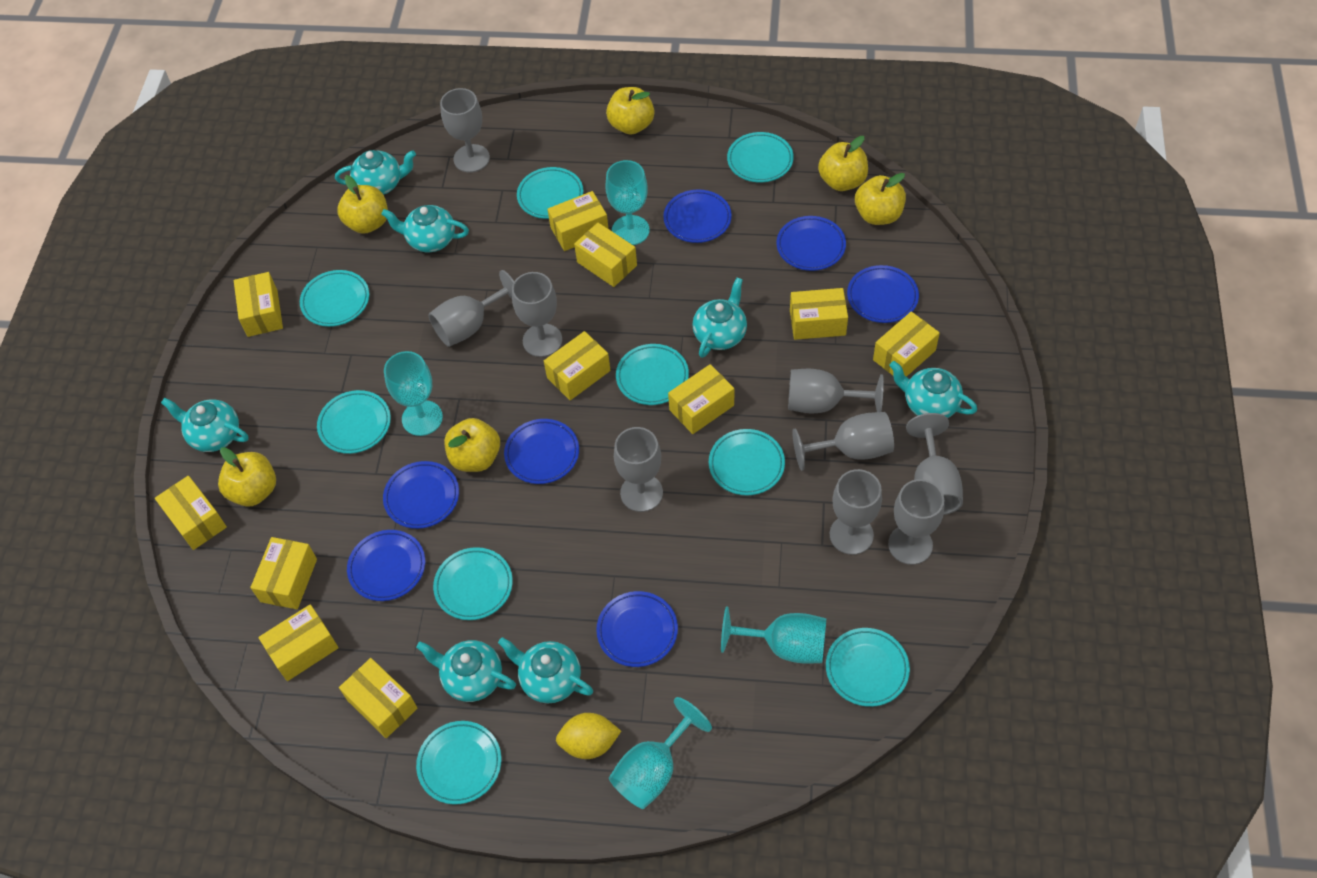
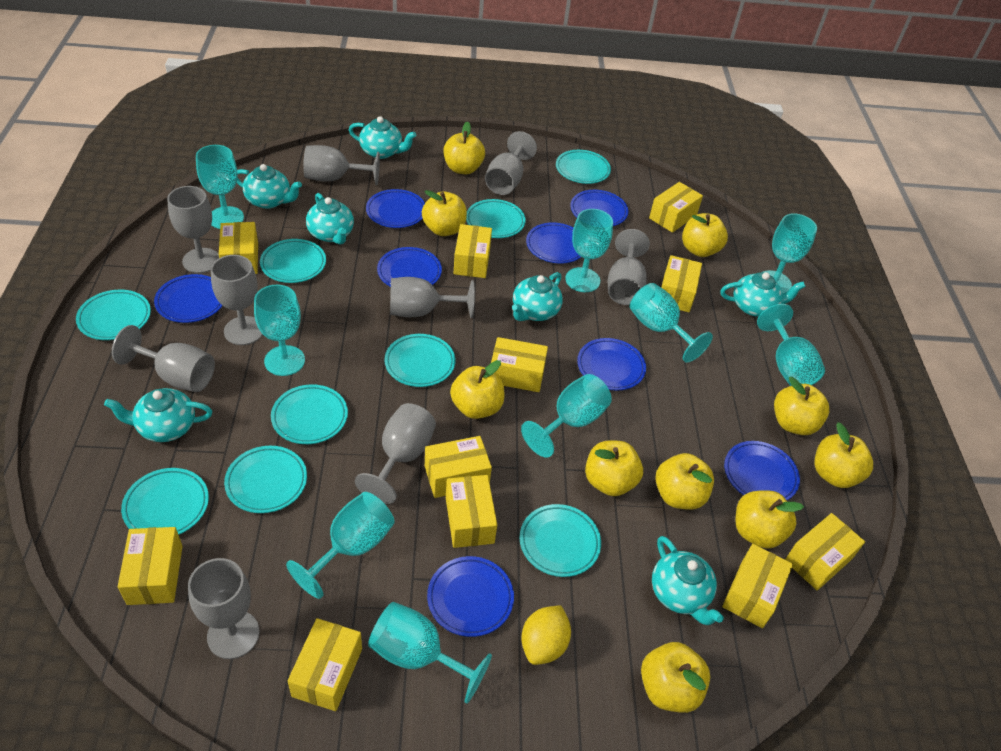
blue plate: [347,530,425,601] [383,461,459,529] [504,419,579,484] [596,591,678,667] [663,190,732,243] [776,216,846,271] [847,265,919,323] = 7 -> [154,274,222,323] [366,189,425,228] [377,247,442,287] [427,556,514,637] [526,223,581,264] [570,190,628,226] [577,338,646,391] [724,441,800,500] = 8
turquoise goblet: [384,351,443,436] [605,160,650,245] [609,697,712,809] [721,606,827,664] = 4 -> [196,145,244,229] [254,285,305,376] [286,492,395,599] [368,602,492,704] [521,374,612,458] [565,209,613,292] [630,283,713,363] [757,304,825,386] [763,213,817,293] = 9
yellow apple: [218,447,276,507] [337,175,388,234] [444,418,500,472] [606,87,654,135] [818,136,868,191] [855,173,906,225] = 6 -> [422,190,467,236] [444,122,485,174] [450,360,505,419] [585,440,643,496] [641,642,710,713] [655,453,714,510] [682,213,728,257] [735,490,804,549] [774,377,829,435] [814,422,873,488] = 10

